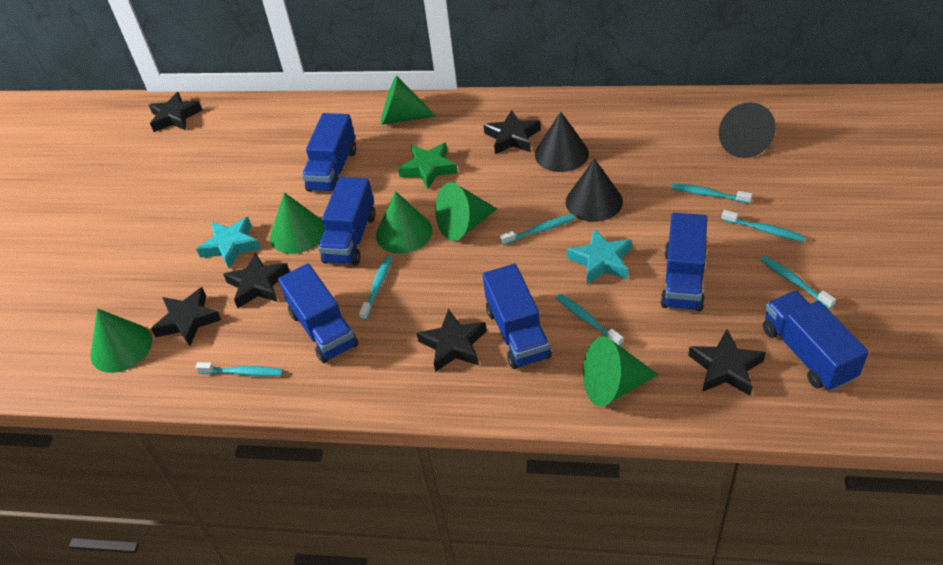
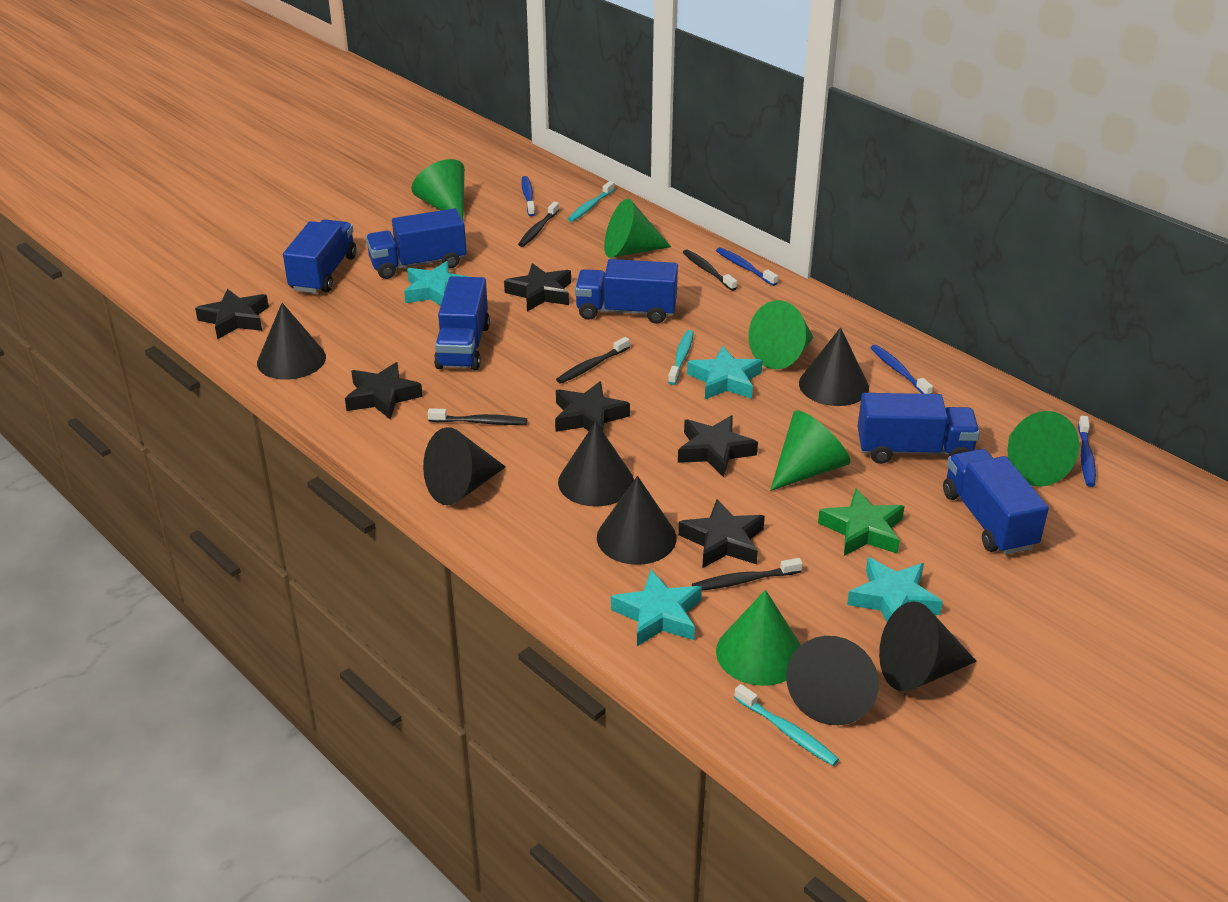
black cone: [535,111,589,172] [566,159,623,222] [719,102,776,158] = 3 -> [257,303,326,380] [423,427,506,505] [558,421,634,507] [597,476,677,565] [786,636,879,725] [799,327,869,406] [879,602,977,692] = 7
black toothbrush: none = 0 -> [428,408,527,425] [518,202,559,247] [556,337,630,384] [683,249,737,291] [692,558,803,590] = 5
blue toothbrush: none = 0 -> [521,176,535,216] [716,247,778,286] [870,345,933,394] [1078,416,1096,487] = 4
turquoise star: [196,217,261,269] [567,228,632,284] = 2 -> [404,261,468,306] [611,570,702,646] [687,346,763,399] [847,557,943,622] = 4
turquoise toothbrush: [195,362,283,376] [359,256,392,320] [500,214,575,245] [556,294,623,346] [671,183,753,204] [722,210,805,242] [760,256,836,309] = 7 -> [568,181,615,222] [668,330,694,385] [734,684,839,766] = 3

